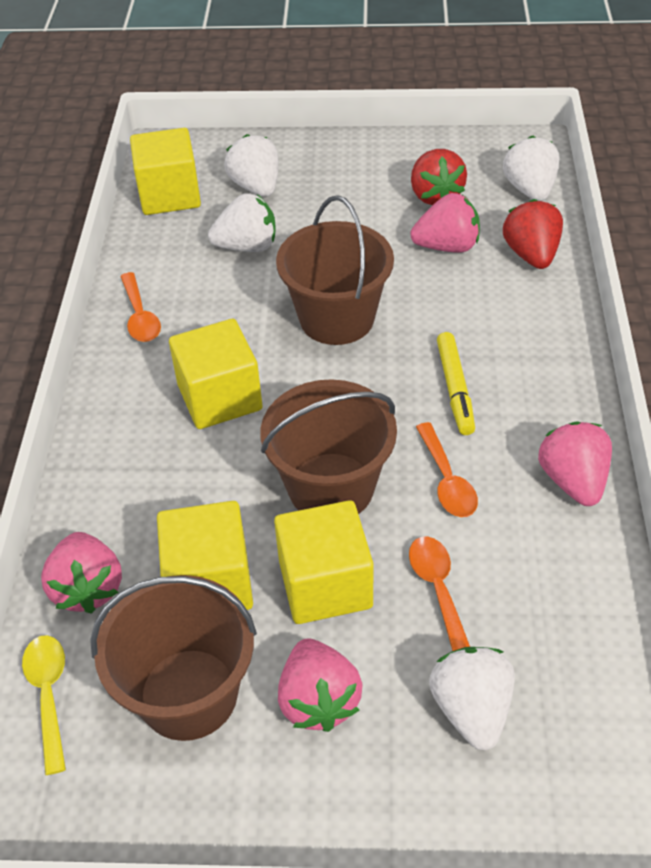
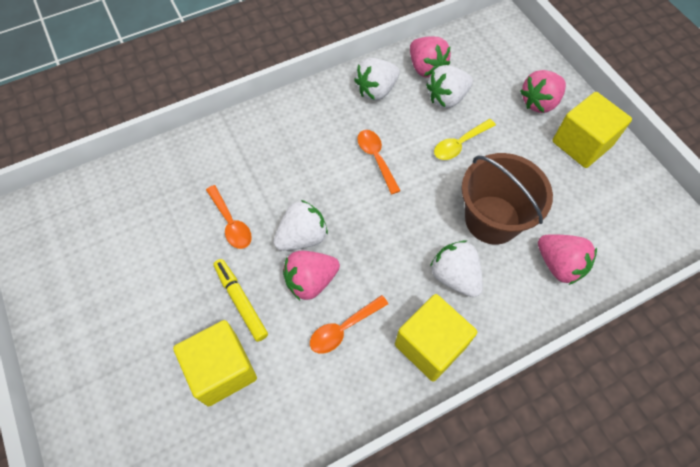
brown bucket: [90,575,257,741] [260,379,397,514] [276,195,394,345] = 3 -> [461,153,553,244] = 1
red strawberry: [411,149,467,205] [503,199,563,269] = 2 -> none = 0
yellow cube: [130,128,201,215] [157,501,253,610] [169,319,263,429] [274,500,373,624] = 4 -> [173,320,257,407] [395,294,477,382] [552,92,632,168] = 3

